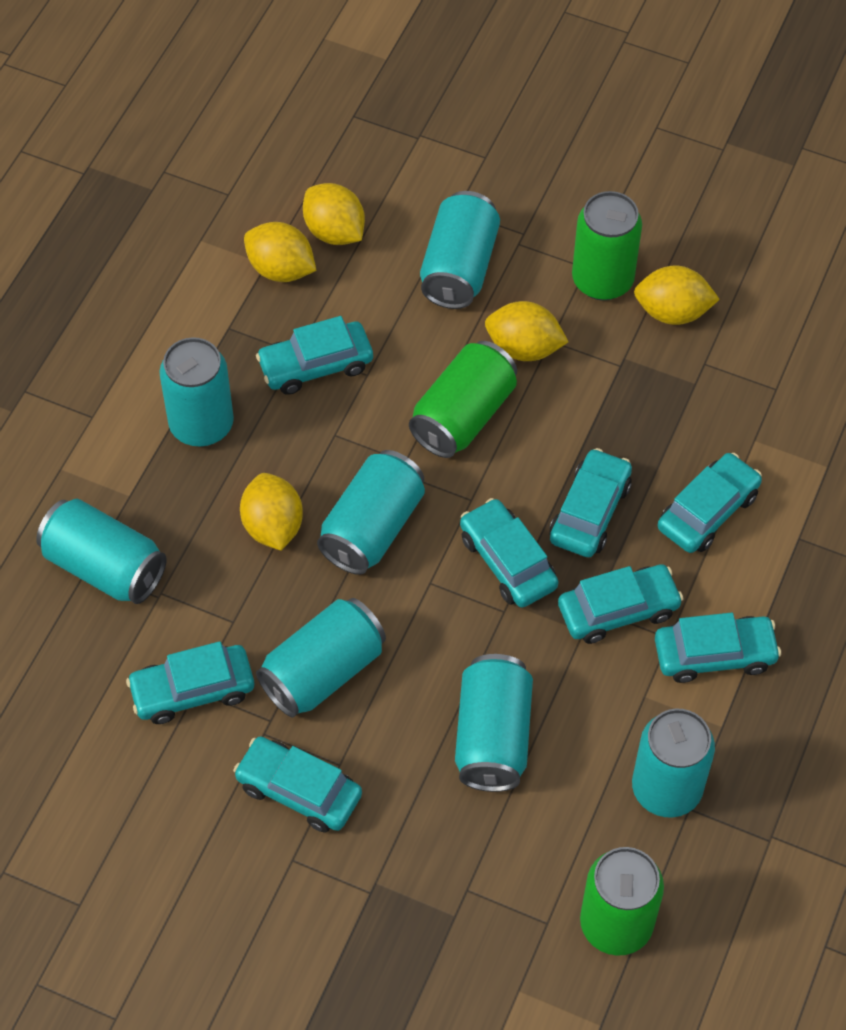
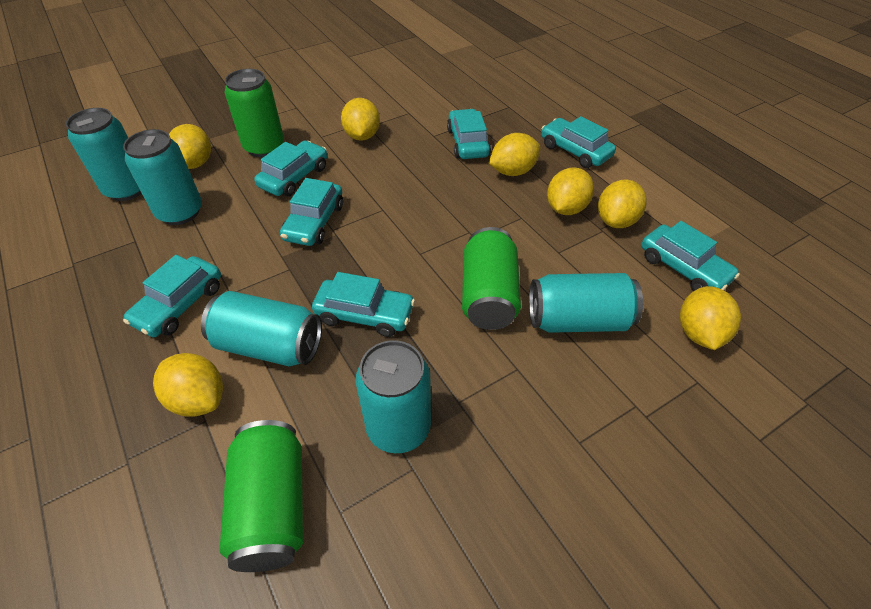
turquoise can: [36,499,167,604] [160,337,234,447] [256,598,386,718] [317,450,425,575] [420,191,500,309] [455,654,533,792] [632,709,715,817] = 7 -> [66,108,142,201] [123,129,202,225] [201,291,322,366] [356,340,431,453] [529,273,643,333] = 5
turquoise car: [126,641,254,724] [233,736,362,833] [256,316,373,395] [460,498,559,608] [549,448,632,557] [558,565,683,644] [655,613,781,683] [658,453,762,553] = 8 -> [123,255,221,337] [254,141,327,197] [280,178,343,246] [312,272,415,337] [447,109,491,159] [541,116,616,168] [641,221,740,291] = 7
yellow lemon: [240,473,303,551] [244,222,316,282] [303,183,365,245] [485,301,568,361] [634,266,720,325] = 5 -> [153,353,223,417] [169,124,211,169] [341,98,380,141] [489,133,541,176] [547,167,594,215] [598,179,646,228] [680,286,741,350] = 7

